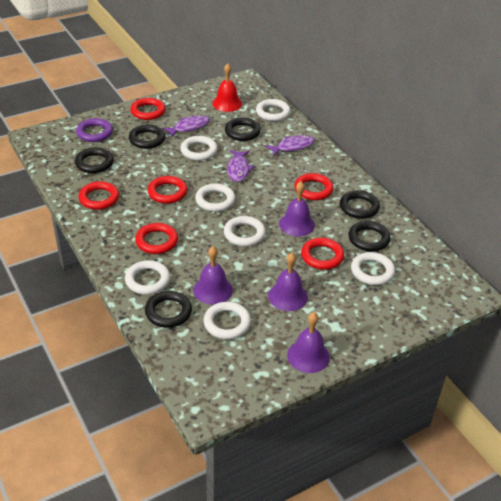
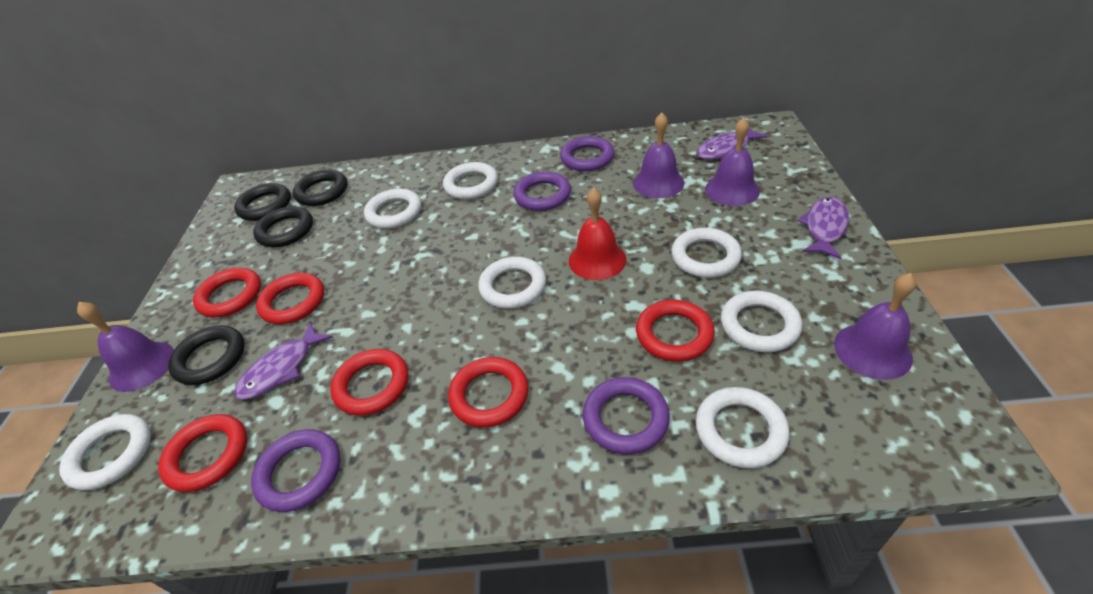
black ring: [75,147,114,173] [129,125,165,149] [145,291,192,328] [225,117,261,141] [340,190,380,219] [348,221,391,251] = 6 -> [168,325,245,385] [234,183,291,221] [253,206,313,247] [293,170,347,206] = 4
purple ring: [76,118,113,142] = 1 -> [251,429,341,512] [513,171,571,211] [560,136,615,171] [583,377,670,454] = 4

